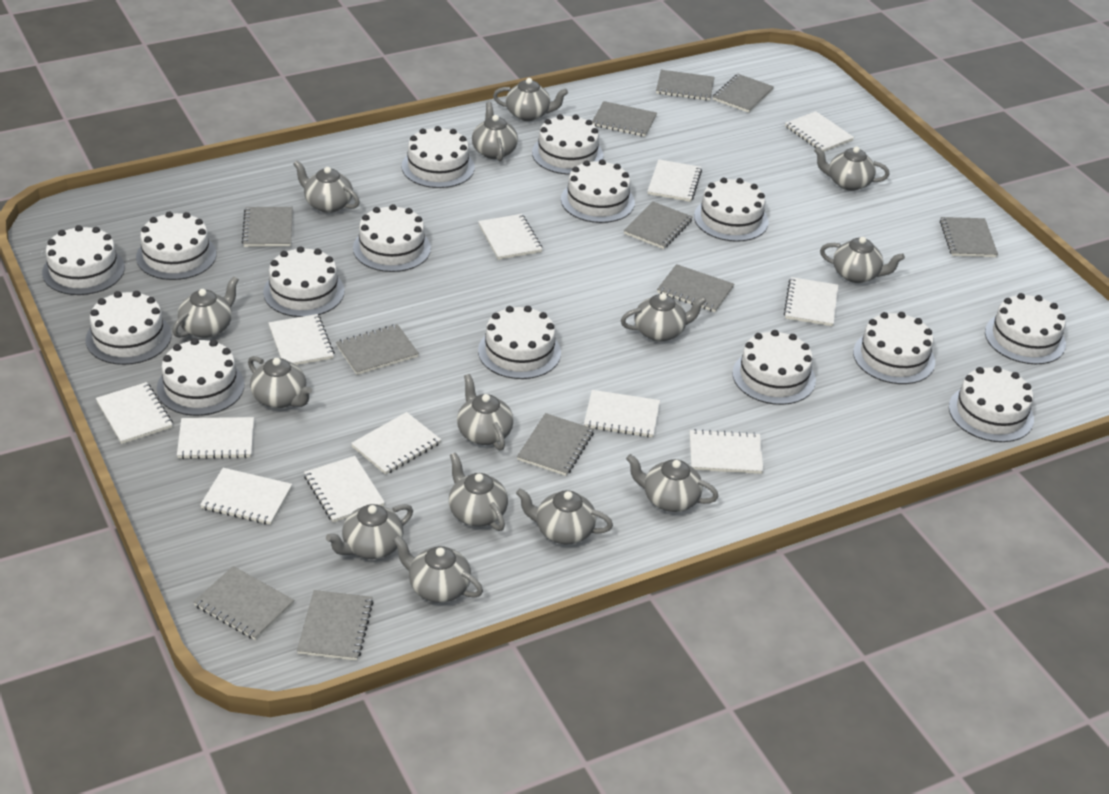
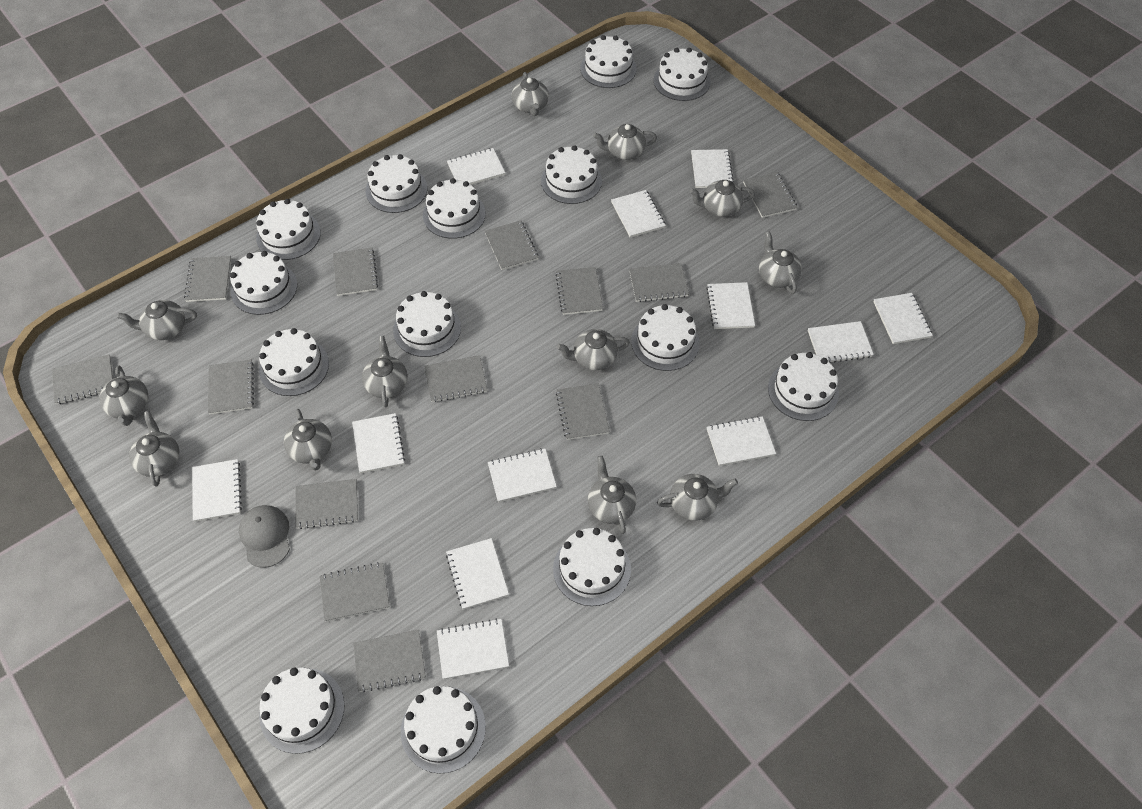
grey cap: none = 0 -> [239,505,290,568] = 1
grey notebook: [194,566,294,640] [242,207,293,247] [297,590,374,661] [336,324,419,375] [517,413,594,476] [592,101,657,137] [624,202,693,249] [656,70,715,101] [657,264,734,312] [713,74,774,113] [940,217,998,257] = 11 -> [52,354,113,405] [184,256,231,302] [208,360,254,415] [295,479,358,529] [319,562,390,622] [333,248,378,296] [353,629,426,692] [424,355,487,402] [485,220,539,270] [555,267,603,315] [556,383,610,440] [629,263,689,302] [743,172,798,218] = 13
grey teapot: [172,276,239,338] [248,356,312,408] [293,160,360,213] [326,504,413,559] [393,536,483,603] [449,452,508,531] [457,374,514,450] [472,102,518,162] [493,78,568,121] [516,488,613,544] [621,293,707,342] [626,454,718,512] [814,146,889,191] [820,237,905,283] = 14 -> [99,366,148,426] [117,300,197,340] [129,411,179,487] [284,409,332,470] [362,336,408,407] [511,72,549,116] [557,329,630,370] [588,456,636,534] [593,124,657,160] [657,474,738,521] [689,180,755,217] [759,231,802,294] = 12
white cake: [42,225,125,295] [86,291,171,365] [136,212,216,280] [157,338,245,416] [263,246,345,317] [353,204,431,272] [402,126,475,188] [478,306,561,379] [532,114,604,175] [561,159,635,223] [694,178,769,242] [732,330,816,405] [853,312,935,384] [949,366,1034,442] [985,293,1066,364] = 15 -> [230,251,297,315] [256,199,321,260] [259,328,329,396] [259,667,345,754] [366,154,427,213] [393,291,461,357] [401,686,486,773] [423,178,486,239] [541,145,602,204] [553,528,631,606] [580,35,637,88] [631,304,700,371] [654,48,711,101] [768,352,839,421] = 14

